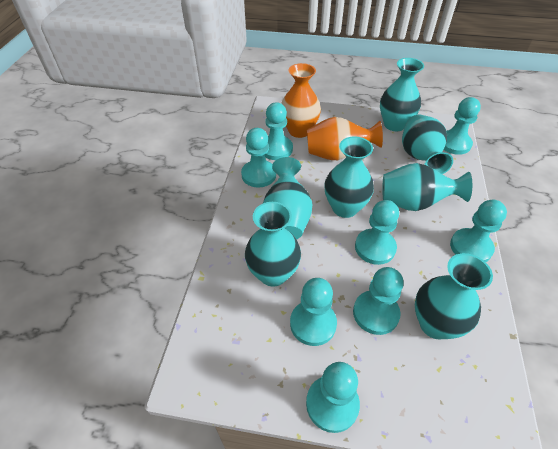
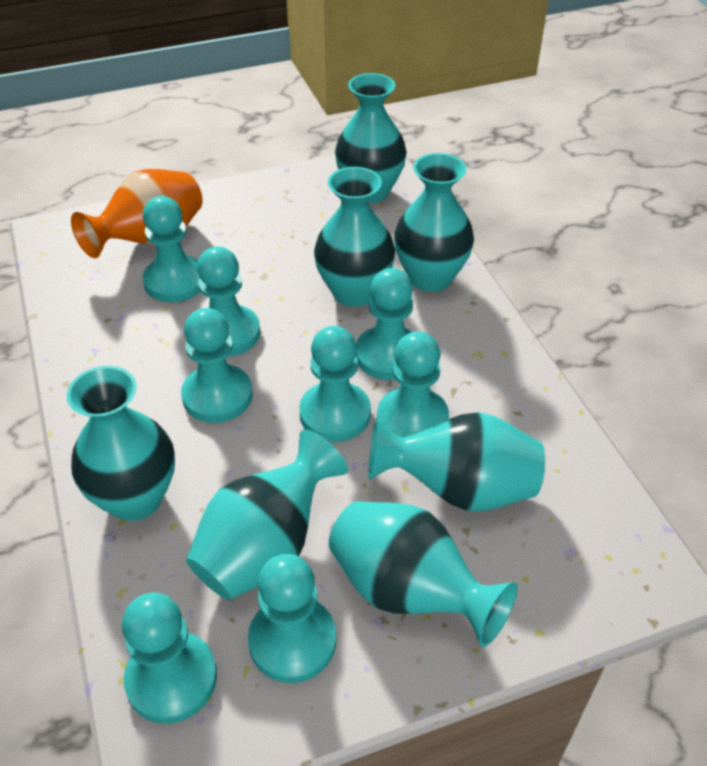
orange vase: [281,63,321,138] [307,117,383,160] = 2 -> [71,169,203,258] = 1

